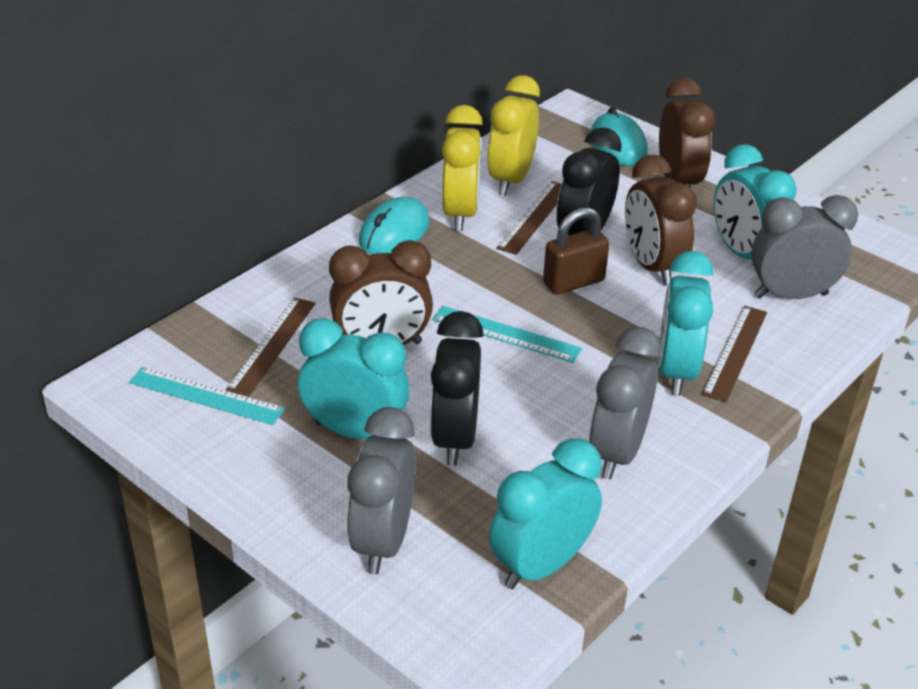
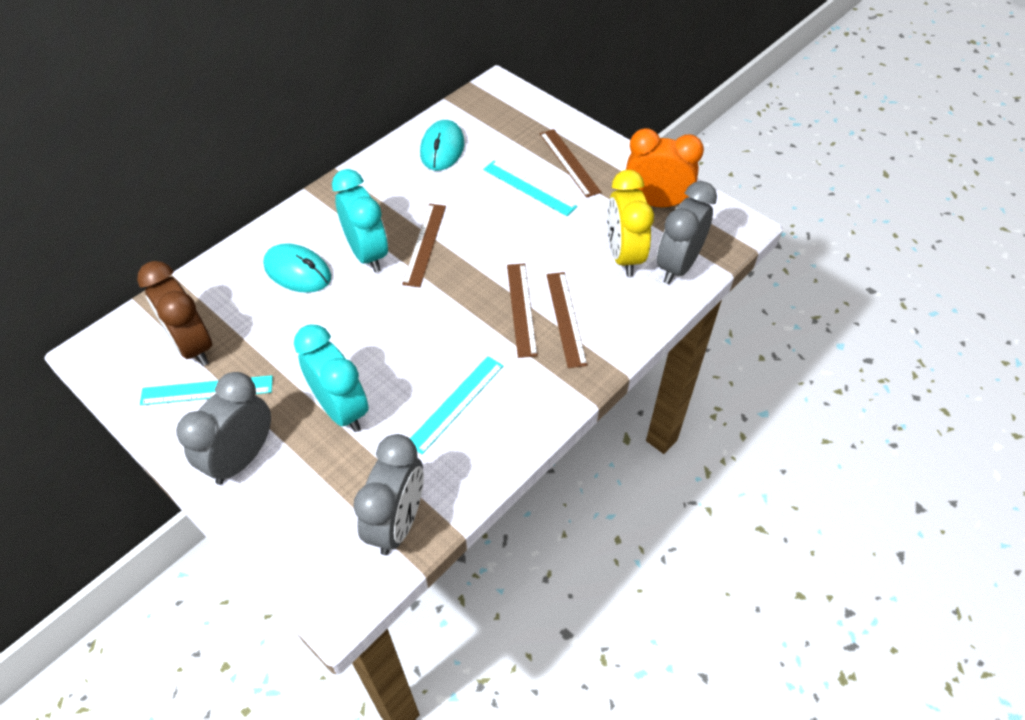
black clock: [430,311,484,466] [557,127,622,235] = 2 -> none = 0
brown clock: [329,240,433,345] [625,155,697,285] [659,78,715,188] = 3 -> [137,261,212,366] = 1
brown padlock: [543,207,609,295] = 1 -> none = 0
brown ruler: [226,297,316,397] [496,181,562,255] [702,306,767,402] = 3 -> [402,204,446,287] [507,264,538,358] [540,129,601,198] [546,272,587,368] = 4
orange clock: none = 0 -> [626,128,704,207] = 1
turquoise clock: [298,318,410,439] [489,438,602,589] [658,251,714,396] [714,144,796,259] = 4 -> [294,324,369,432] [332,169,388,272] = 2
turquoise ruler: [129,367,285,425] [433,306,582,363] = 2 -> [140,375,273,405] [410,356,503,454] [483,161,577,216] = 3
yellow clock: [442,105,483,231] [487,75,540,196] = 2 -> [607,170,654,276] = 1

